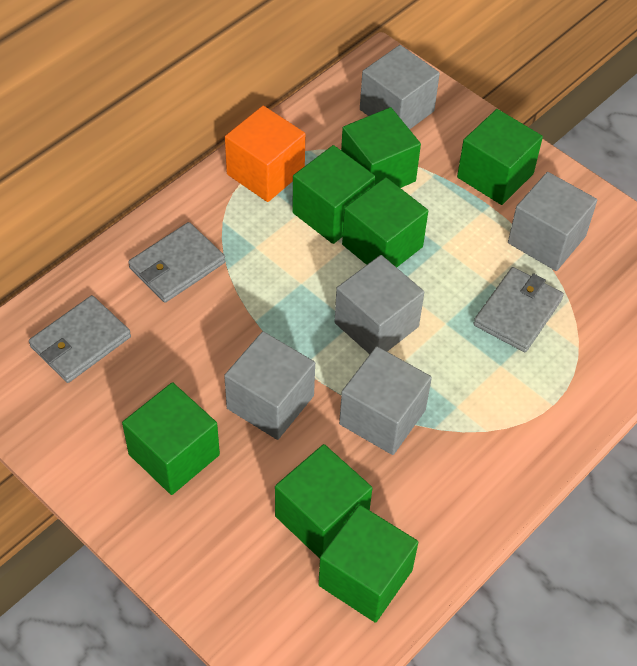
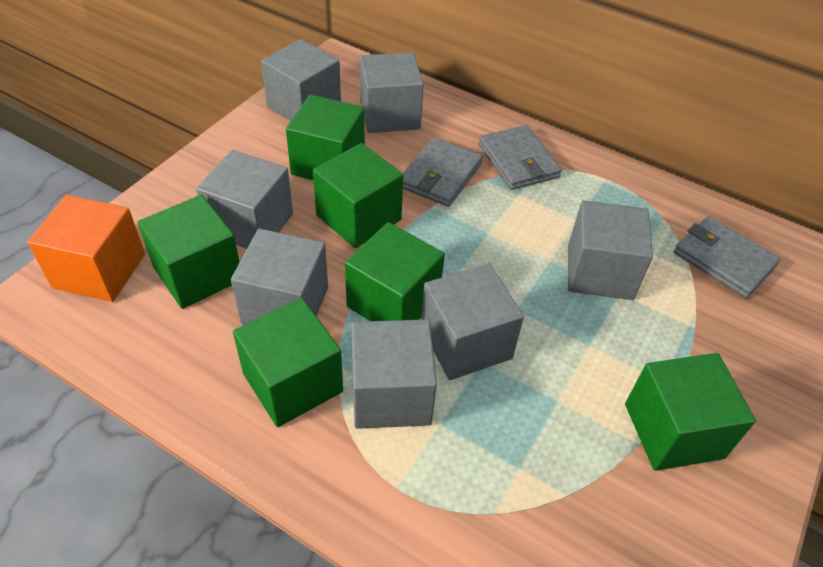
green cube: [122,382,220,495] [275,444,372,558] [292,145,375,244] [318,505,418,623] [341,107,421,188] [342,177,428,267] [457,109,543,205] = 7 -> [138,195,240,309] [233,298,343,427] [286,94,365,180] [313,143,403,248] [345,222,445,321] [625,353,756,471] = 6
grey cube: [224,331,315,440] [334,255,424,354] [339,346,432,455] [360,45,440,129] [508,172,597,271] = 5 -> [196,150,293,249] [231,228,328,325] [261,39,341,121] [352,319,437,429] [360,52,424,133] [421,264,524,380] [568,200,653,300] = 7

